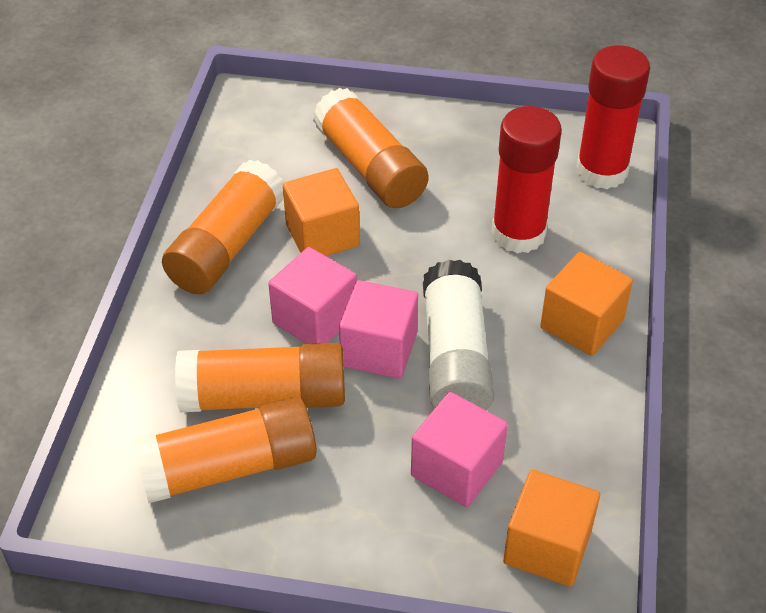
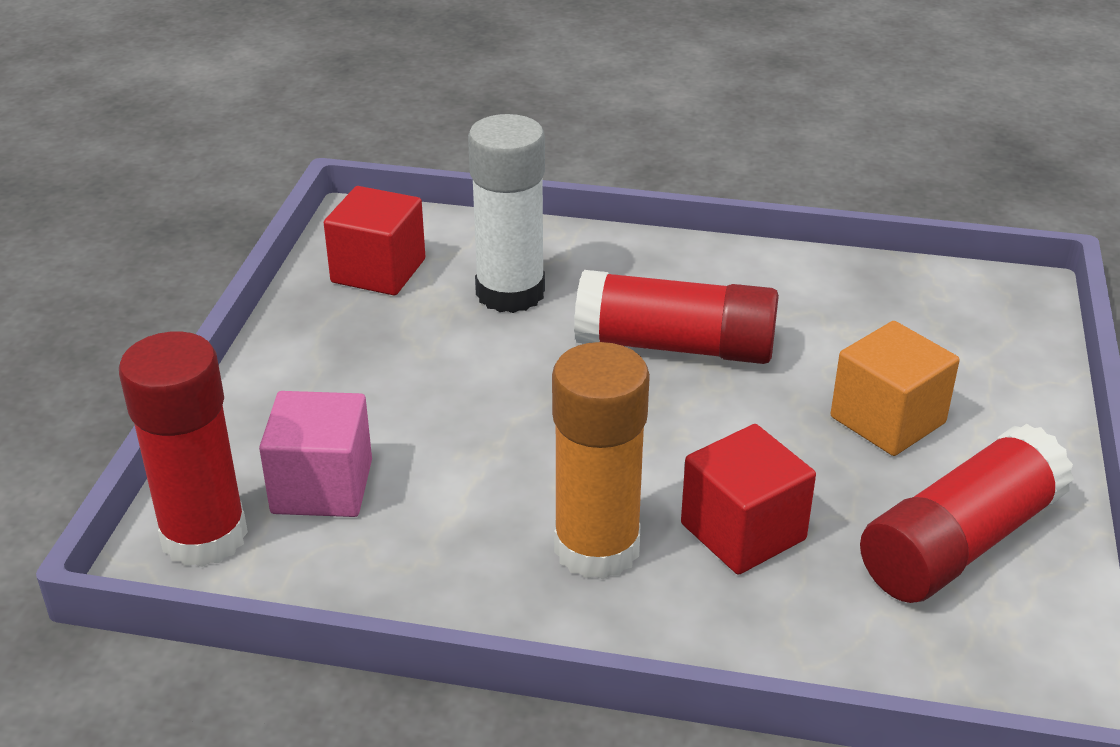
orange cube: [283,168,360,256] [503,470,600,587] [540,252,633,356] = 3 -> [831,321,960,456] = 1
orange glue stick: [133,397,317,503] [162,160,284,294] [175,343,345,412] [313,88,429,208] = 4 -> [552,342,650,579] = 1
pink cube: [268,247,357,344] [339,280,418,379] [411,392,508,507] = 3 -> [259,391,372,517] = 1
red cube: none = 0 -> [324,186,425,295] [681,424,816,575] = 2
red glue stick: [492,106,562,254] [576,45,650,189] = 2 -> [119,331,248,567] [574,270,779,364] [860,424,1074,603] = 3

